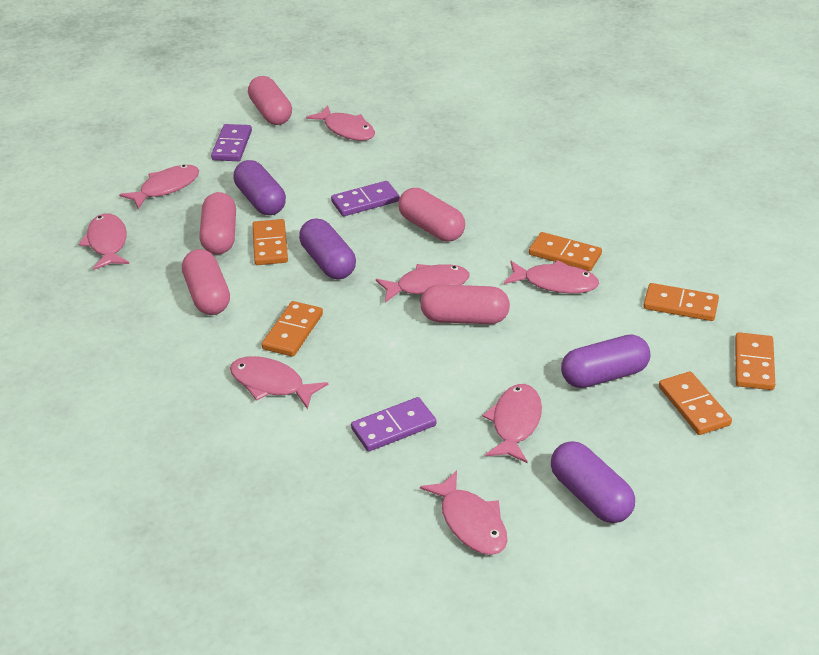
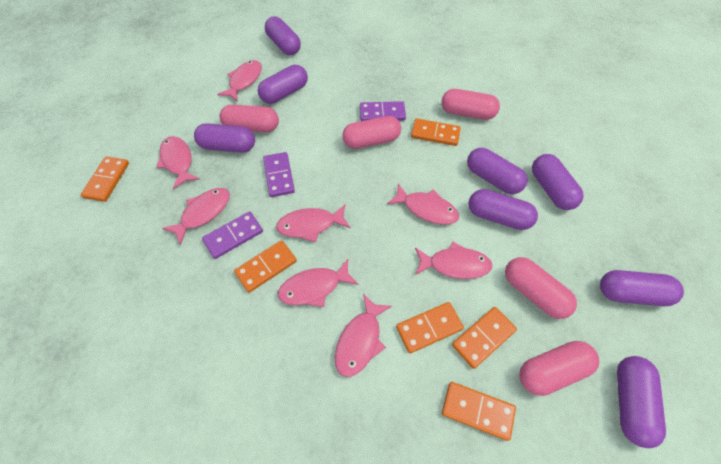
purple capsule: [233,160,286,215] [299,218,356,279] [551,441,635,523] [561,334,650,388] = 4 -> [194,123,255,153] [258,65,308,104] [265,16,301,55] [467,148,528,194] [469,189,538,230] [532,154,584,210] [600,270,684,306] [617,356,666,448] = 8

